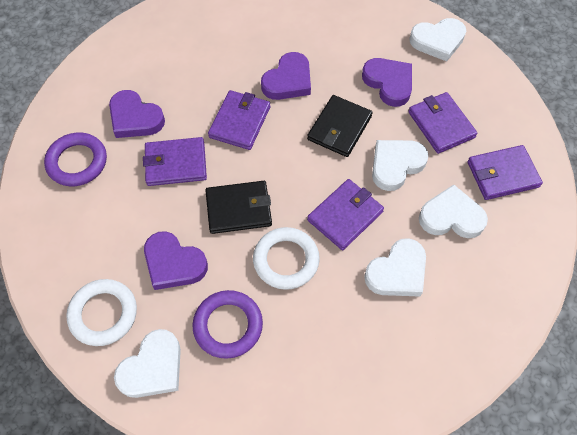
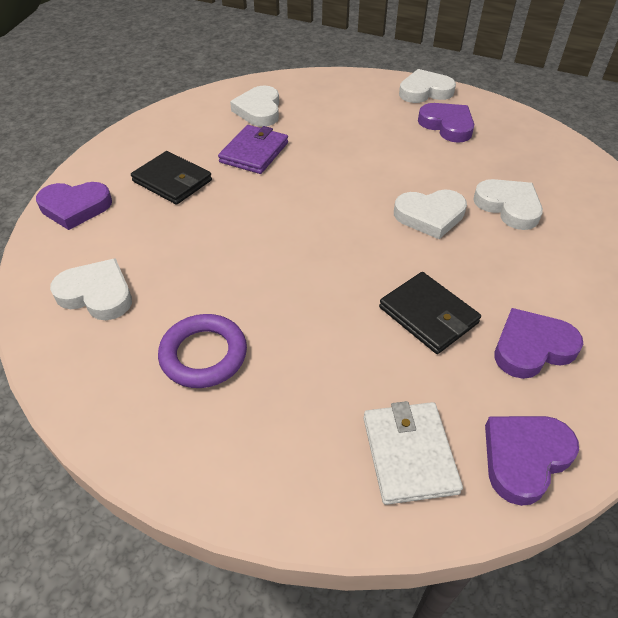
purple ring: [44,132,107,186] [193,290,263,359] = 2 -> [158,314,247,388] = 1
purple wallet: [143,137,207,186] [208,90,270,150] [307,179,384,250] [408,92,478,154] [467,145,543,200] = 5 -> [218,125,288,174] = 1
white ring: [66,279,137,346] [253,227,320,290] = 2 -> none = 0
white wallet: none = 0 -> [363,401,463,505] = 1

